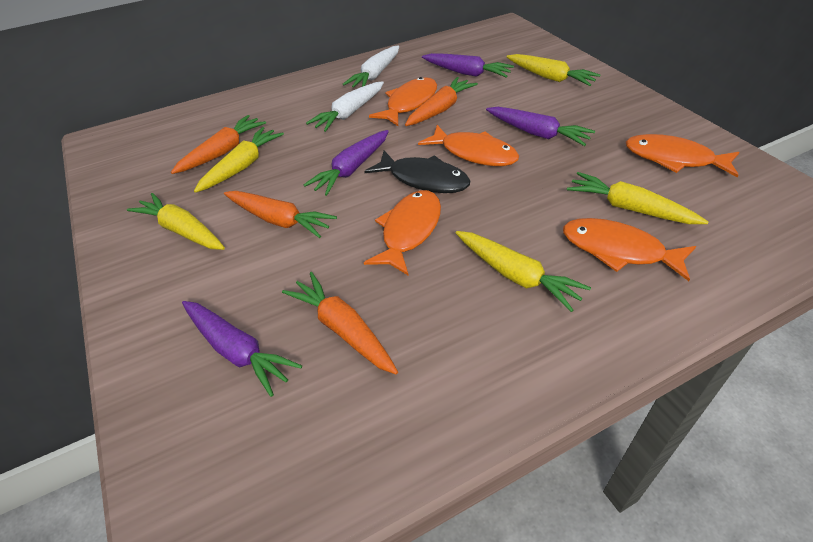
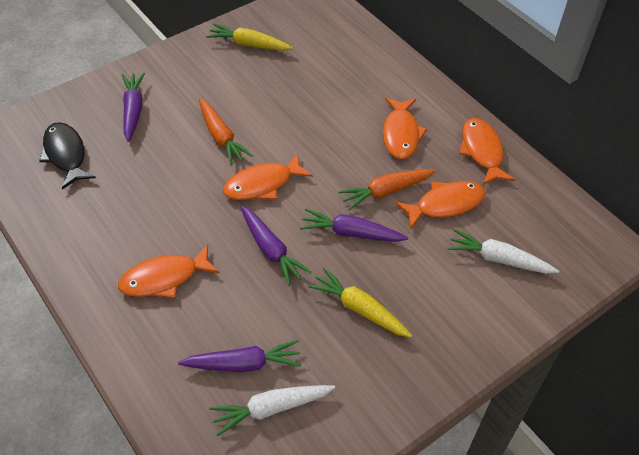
orange carrot: [171,115,266,174] [224,191,337,238] [282,272,398,374] [405,77,478,126] = 4 -> [199,98,253,165] [338,169,436,210] = 2
yellow carrot: [127,193,225,250] [194,127,284,193] [456,231,591,312] [506,54,600,86] [567,172,708,224] = 5 -> [206,24,293,51] [308,268,412,338] = 2

